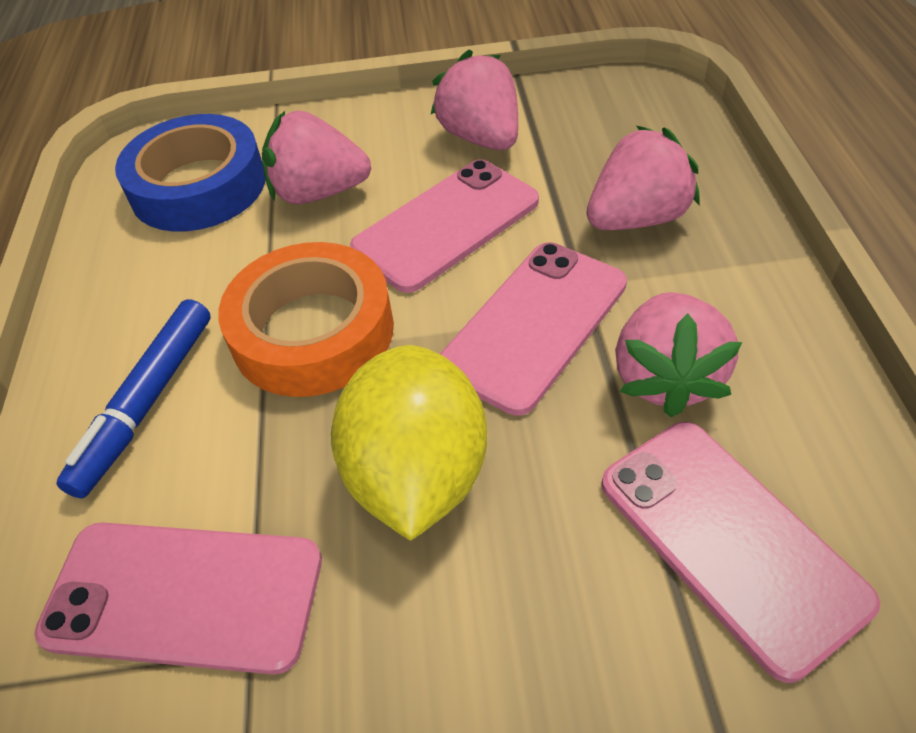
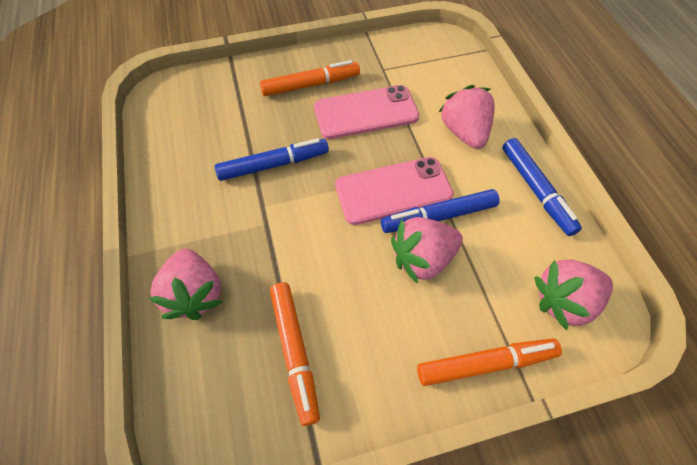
blue marker: [56,299,211,498] = 1 -> [215,138,329,181] [381,189,500,233] [502,138,582,236] = 3
blue tape: [115,114,266,232] = 1 -> none = 0
orange marker: none = 0 -> [260,60,360,96] [270,282,320,426] [417,338,562,386] = 3
orange tape: [218,242,394,397] = 1 -> none = 0
pink phone: [35,522,322,675] [350,159,539,293] [440,242,627,416] [602,422,880,683] = 4 -> [314,85,419,139] [335,157,454,225] = 2
yellow lemon: [331,345,487,541] = 1 -> none = 0

